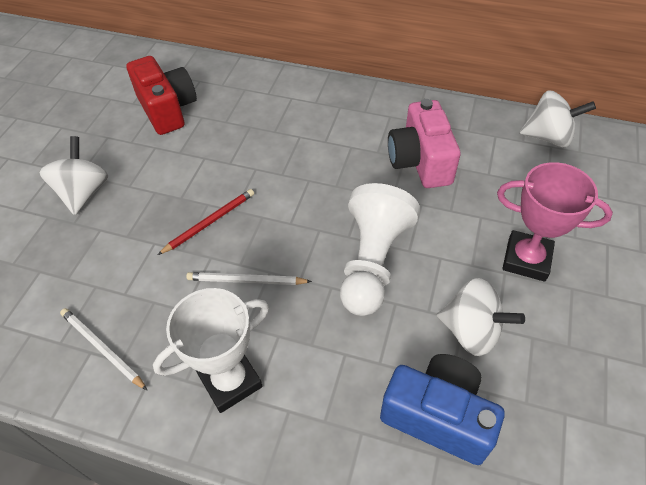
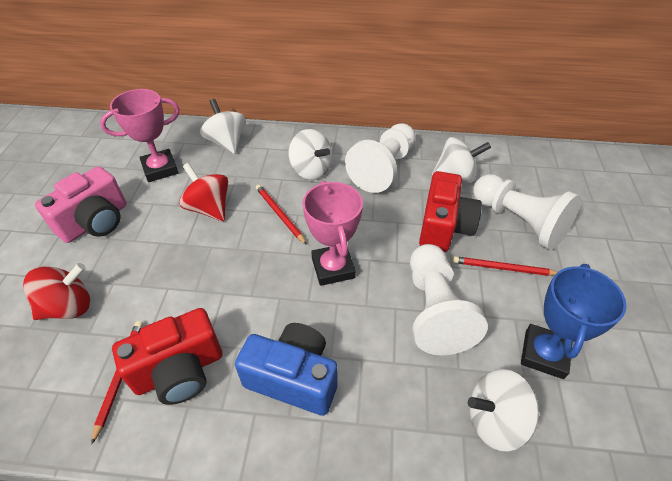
blue trophy: none = 0 -> [521,264,627,379] = 1
pink trophy: [497,162,613,282] = 1 -> [100,89,180,182] [303,181,363,286] = 2
red camera: [126,56,197,135] = 1 -> [112,308,222,405] [419,171,482,252] = 2
red pencil: [158,189,254,255] = 1 -> [91,321,143,445] [256,185,307,245] [453,256,557,276] = 3
red spinning top: none = 0 -> [23,263,90,320] [179,163,228,221] = 2
white pawn: [340,183,420,316] = 1 -> [345,123,416,193] [410,244,488,355] [473,174,581,250] = 3
white pencil: [60,308,147,390] [186,272,312,285] = 2 -> none = 0
white spinning top: [39,136,108,215] [437,278,525,356] [520,90,596,147] = 3 -> [200,99,245,154] [288,129,333,180] [432,137,491,183] [468,369,539,451] = 4
white trophy: [153,288,269,413] = 1 -> none = 0

